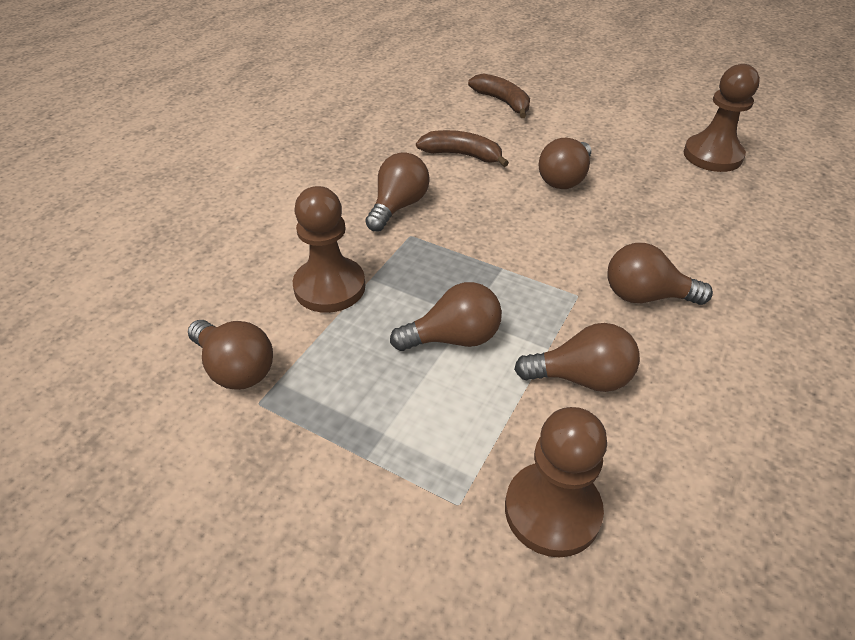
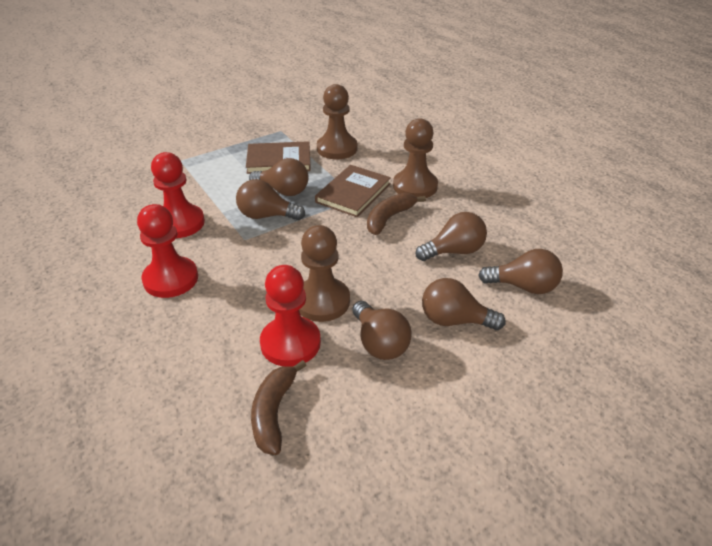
brown book: none = 0 -> [246,141,311,174] [315,165,391,217] = 2
red pawn: none = 0 -> [137,204,198,298] [151,152,205,238] [260,265,321,367] = 3

